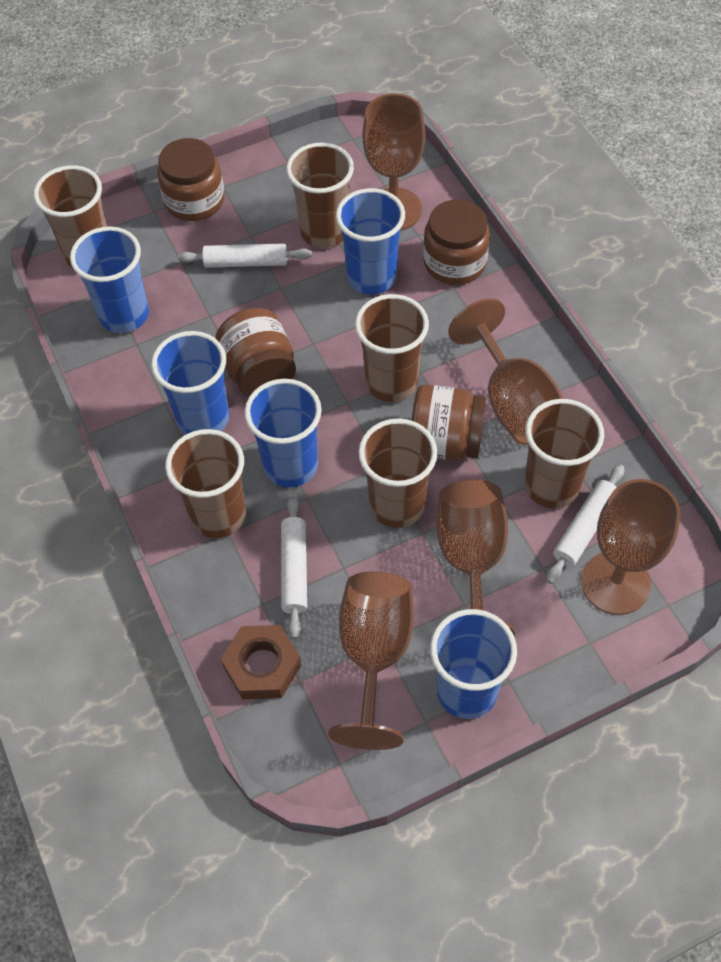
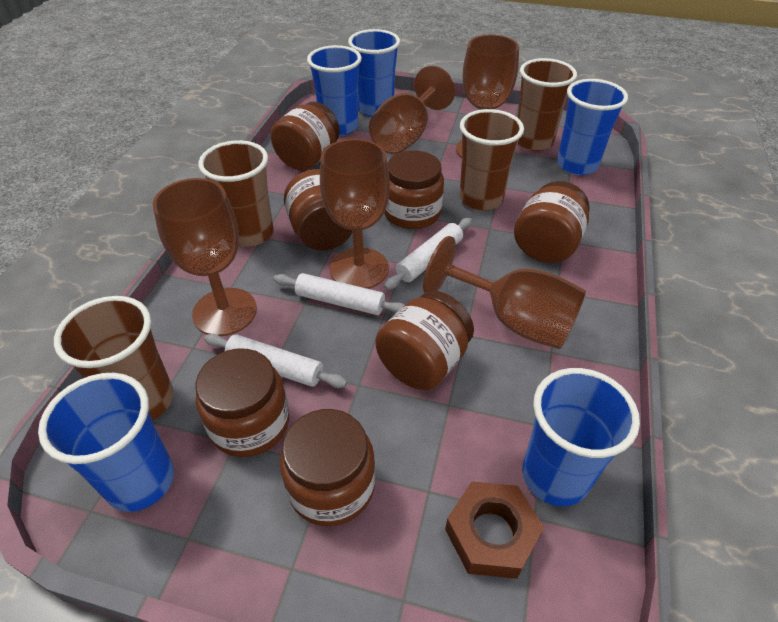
brown cup: [34,165,107,268] [165,429,246,538] [286,143,354,248] [355,294,429,402] [358,418,438,528] [525,399,604,508] = 6 -> [54,296,174,421] [198,140,274,247] [459,109,524,211] [517,58,577,151] = 4
brown jar: [157,138,224,221] [215,308,296,396] [411,384,486,461] [423,199,490,285] = 4 -> [195,349,289,457] [271,102,340,171] [280,409,375,526] [284,169,353,251] [375,291,474,390] [384,150,444,229] [514,181,590,263] = 7

